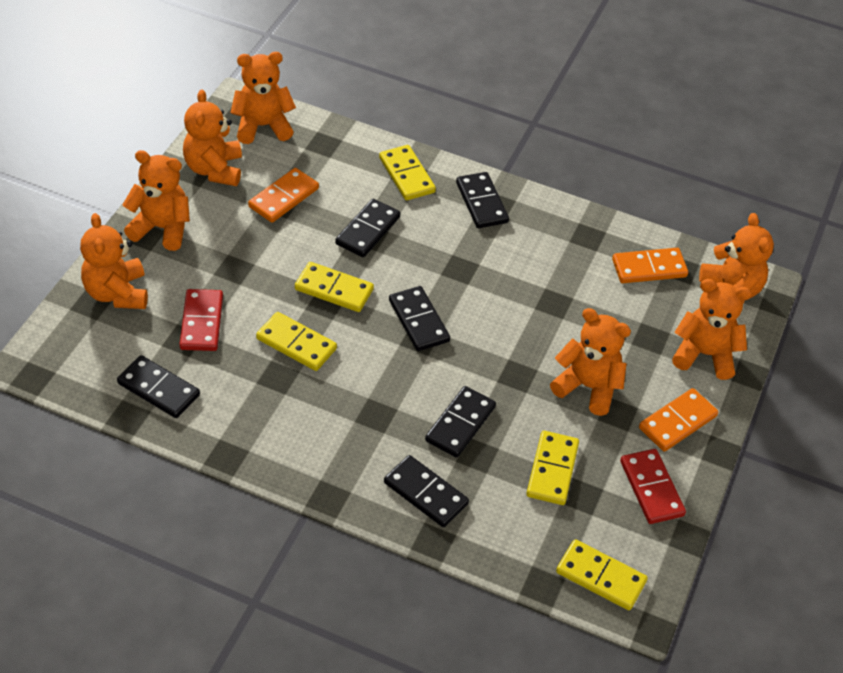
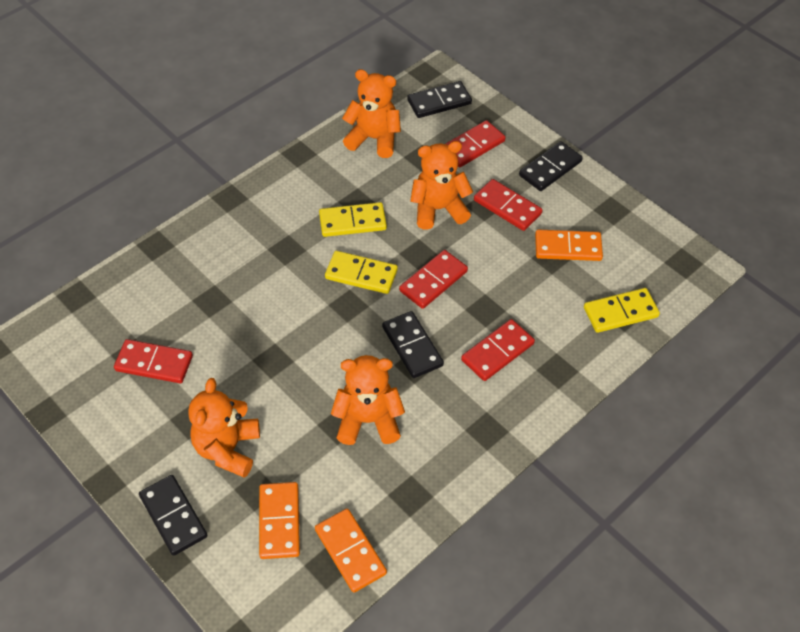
black domino: [117,355,200,418] [335,199,400,257] [384,455,469,527] [389,286,450,351] [425,386,496,458] [456,172,509,228] = 6 -> [139,475,207,556] [382,311,444,378] [407,81,472,118] [519,141,583,191] = 4
orange teddy bear: [80,213,148,309] [122,150,190,251] [183,89,242,186] [230,52,296,144] [550,308,631,416] [672,279,751,380] [699,213,774,304] = 7 -> [188,378,260,478] [331,355,405,445] [342,69,401,158] [410,141,473,230] = 4
red domino: [179,289,223,351] [620,449,686,524] = 2 -> [114,339,193,383] [399,250,468,309] [446,120,506,167] [461,319,535,381] [474,179,543,231] = 5
yellow domino: [256,312,337,371] [295,262,374,312] [379,145,436,201] [526,431,579,505] [556,539,648,610] = 5 -> [319,202,387,237] [325,251,398,294] [584,288,660,333] = 3

